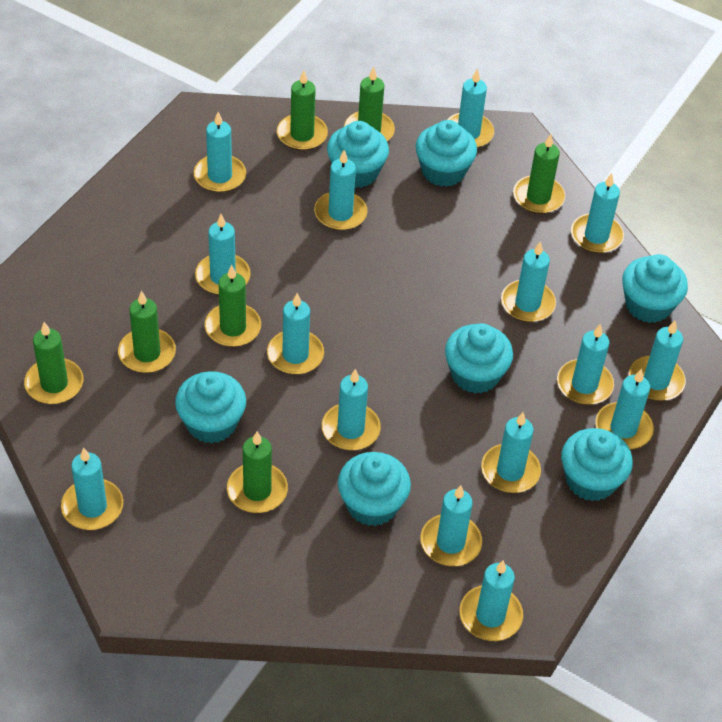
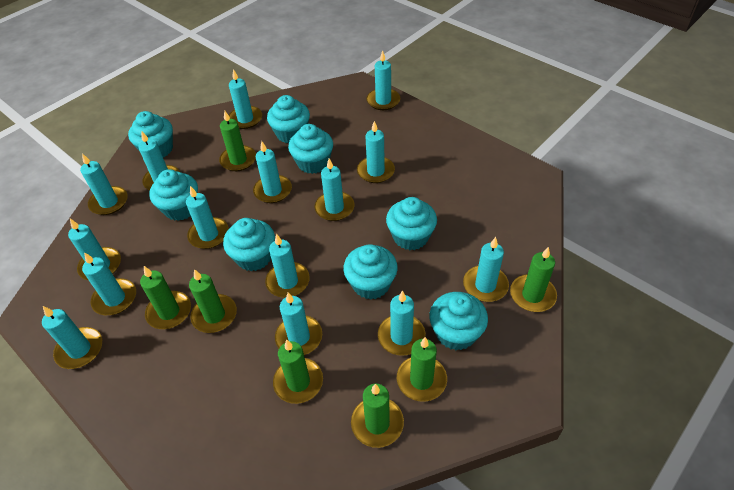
turquoise cupcake: [175,371,246,443] [327,121,389,188] [338,452,411,526] [416,120,477,187] [445,323,513,394] [561,428,633,501] [622,254,688,323] = 7 -> [128,111,173,158] [149,169,198,221] [223,218,275,271] [267,95,310,143] [288,124,333,174] [343,244,398,300] [386,197,437,250] [429,292,488,350] = 8

